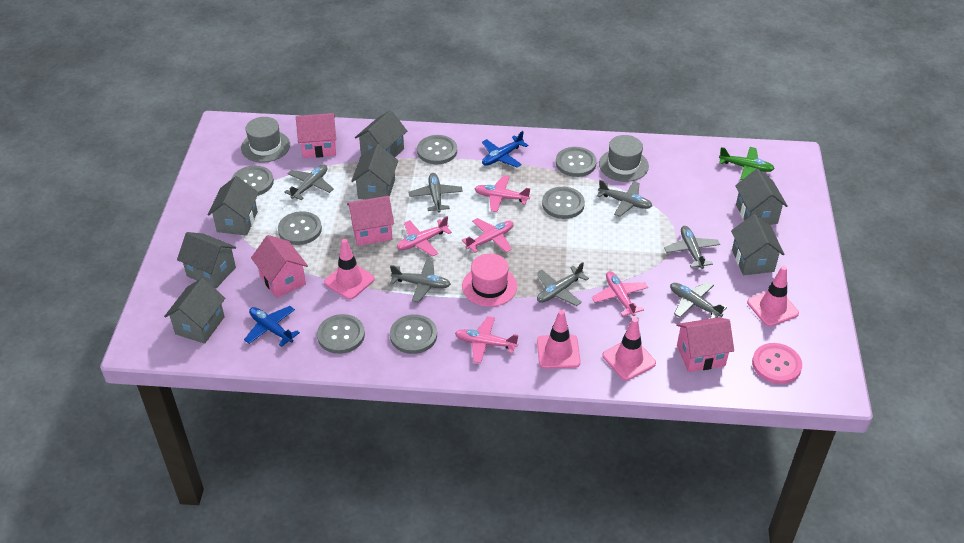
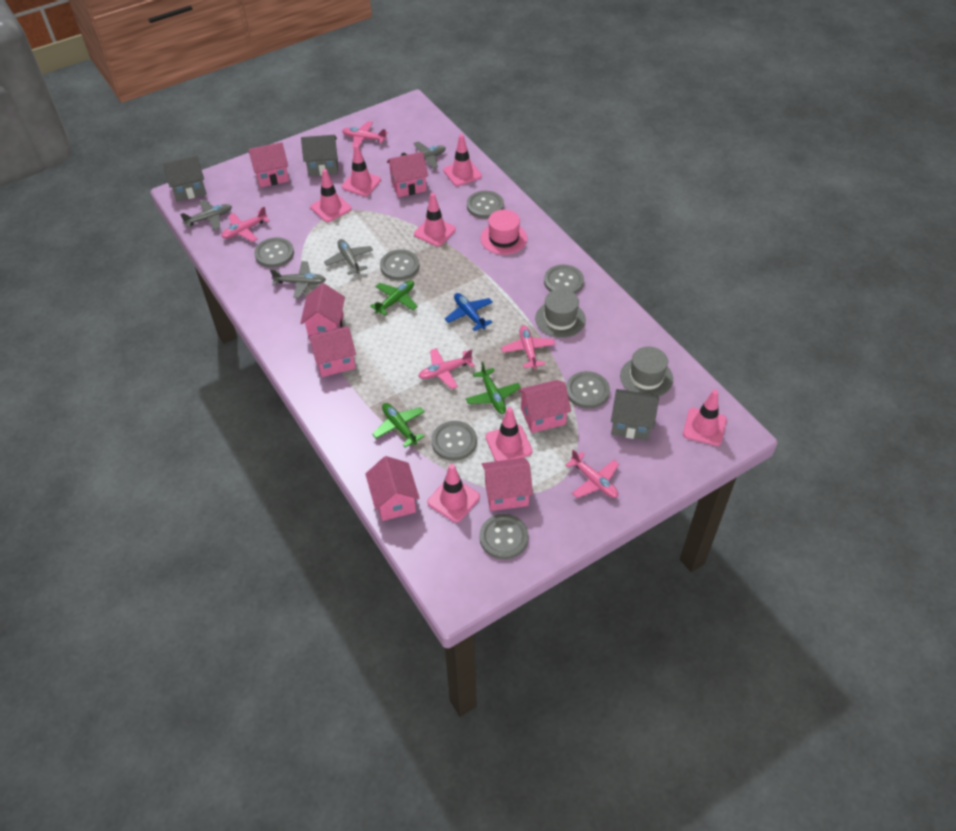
blue plane: [244,306,300,347] [482,131,528,167] = 2 -> [445,293,493,331] = 1
green plane: [719,147,775,180] = 1 -> [370,280,418,316] [372,403,425,447] [466,362,521,414] = 3
grey house: [164,278,225,344] [177,232,236,288] [208,176,259,236] [351,144,398,200] [355,110,407,157] [731,214,785,275] [735,169,787,225] = 7 -> [162,155,206,201] [301,135,338,176] [611,389,659,441] = 3
grey plane: [284,165,334,200] [390,259,451,302] [409,173,463,213] [536,262,589,306] [597,180,652,217] [664,226,720,269] [670,282,727,319] = 7 -> [180,200,232,230] [270,261,326,298] [324,239,373,275] [400,141,446,169] = 4
pink button: [752,343,802,384] = 1 -> none = 0
pink house: [251,235,308,298] [296,113,336,158] [347,196,394,246] [676,317,734,372] = 4 -> [248,142,289,187] [300,283,345,338] [308,326,356,377] [366,456,419,521] [387,152,428,197] [482,458,533,511] [518,380,571,433] = 7
pink traffic cone: [324,239,375,300] [537,310,581,369] [602,317,656,380] [747,266,799,327] = 4 -> [310,169,351,222] [342,145,381,196] [414,193,456,246] [427,464,480,522] [443,134,482,186] [486,407,532,461] [683,390,727,446] = 7

